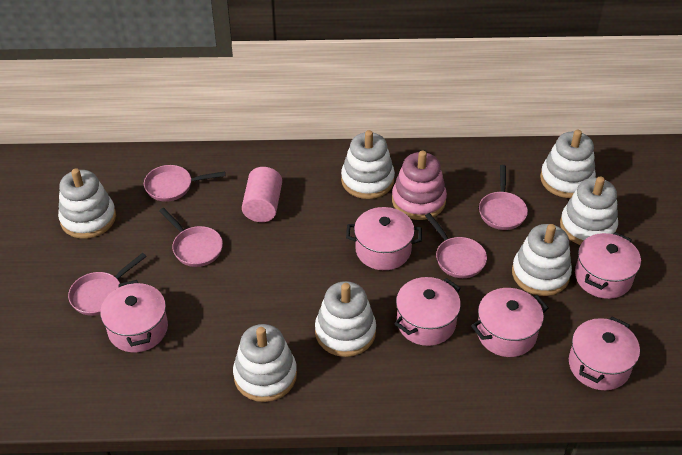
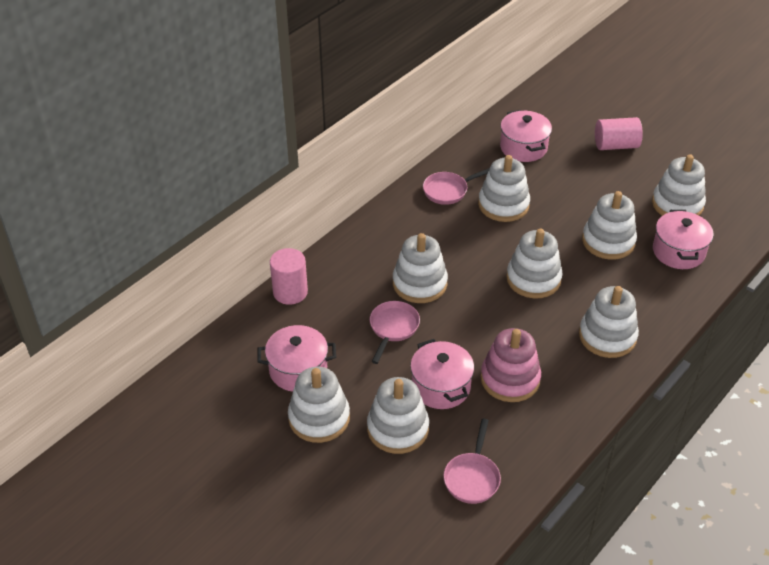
pink cylinder: [242,167,282,222] = 1 -> [270,248,308,305] [595,117,643,150] = 2
pink pan: [68,253,147,316] [144,165,225,202] [159,208,223,267] [425,213,487,278] [479,165,528,230] = 5 -> [370,301,420,364] [423,168,490,205] [443,419,501,504] = 3
pink pot: [100,280,168,352] [346,207,422,270] [395,277,461,346] [471,288,549,357] [569,317,640,390] [575,232,641,299] = 6 -> [257,325,336,392] [410,339,474,409] [500,110,552,162] [653,210,714,269] = 4
white stacking toy: [58,168,116,239] [233,324,297,402] [315,281,376,357] [341,130,395,199] [512,224,572,296] [540,129,596,198] [560,177,618,245] = 7 -> [288,367,350,443] [367,377,429,454] [393,233,448,303] [478,155,530,222] [506,229,563,299] [579,286,639,358] [582,191,637,260] [652,154,706,216] = 8

